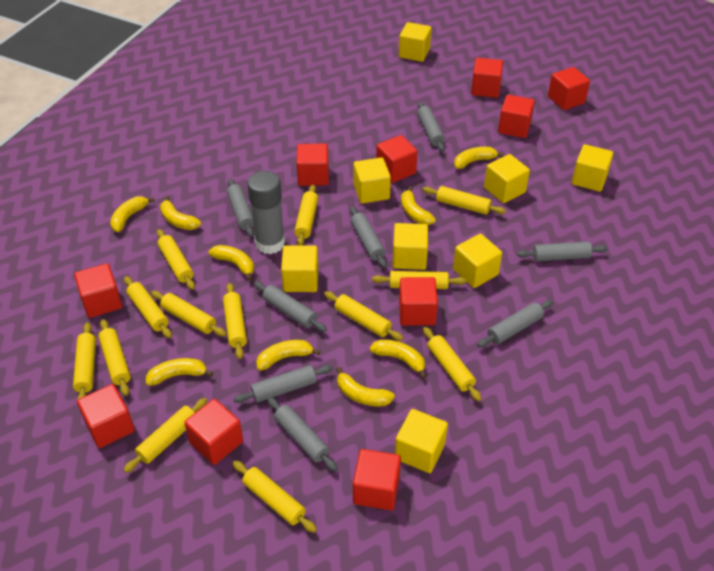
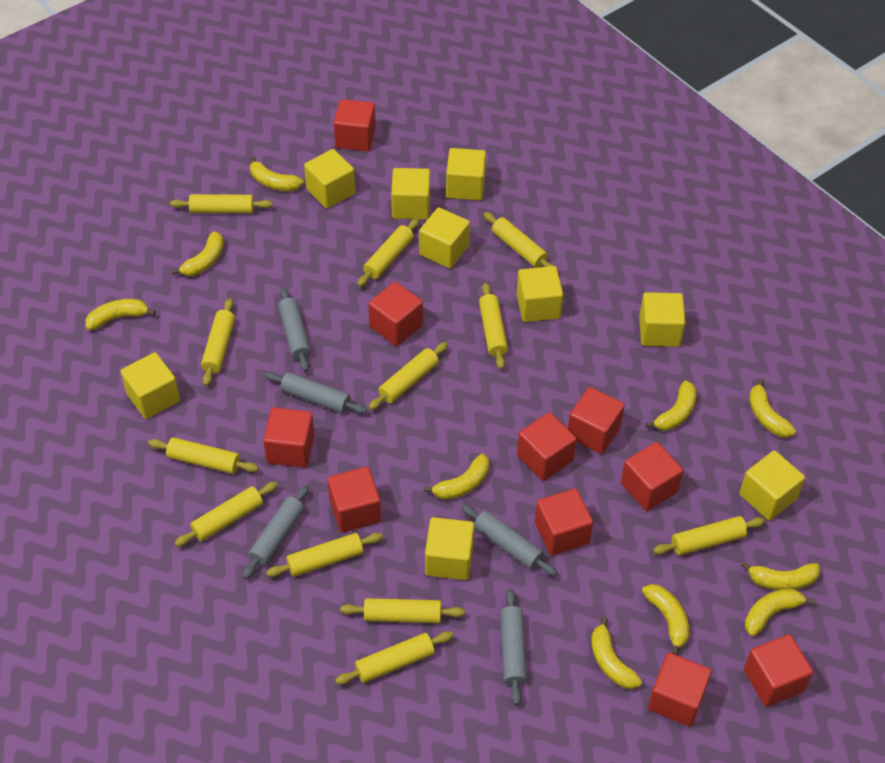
grey glue stick: [247,171,285,254] = 1 -> none = 0
grey rolling pin: [227,178,254,237] [233,365,333,403] [254,282,327,332] [267,397,337,471] [350,206,387,268] [417,101,445,152] [477,300,553,347] [517,241,608,262] = 8 -> [243,485,309,579] [265,372,367,414] [278,287,311,372] [461,504,557,576] [500,589,527,705] = 5
yellow banana: [110,196,154,232] [146,358,213,386] [160,196,201,230] [208,245,254,281] [256,340,320,371] [336,367,395,407] [370,339,426,378] [401,186,436,225] [454,147,504,169] = 9 -> [85,299,156,330] [172,231,224,276] [250,156,304,191] [424,454,489,500] [591,617,642,689] [642,584,689,655] [645,381,696,431] [741,562,820,590] [745,588,815,636] [749,378,796,438] = 10
yellow cube: [281,245,318,292] [353,157,391,204] [393,223,428,270] [395,409,448,473] [399,22,432,62] [453,234,502,288] [484,154,530,203] [572,144,613,192] = 8 -> [120,352,180,419] [304,149,355,209] [391,168,430,220] [419,207,470,268] [425,517,474,580] [446,148,486,201] [517,266,563,322] [639,292,686,347] [739,450,805,520] = 9
yellow rolling pin: [73,322,96,400] [98,319,131,396] [124,276,172,338] [124,398,207,473] [151,291,226,337] [157,229,195,290] [223,283,247,359] [233,461,317,533] [294,184,318,245] [324,291,403,341] [372,271,466,289] [423,186,506,215] [423,327,481,401] = 13 -> [148,437,258,474] [170,194,273,213] [175,482,278,547] [201,298,235,386] [266,533,383,577] [335,631,453,685] [340,598,465,623] [357,218,419,287] [368,342,448,410] [479,283,508,369] [483,212,554,268] [653,516,765,555] = 12

